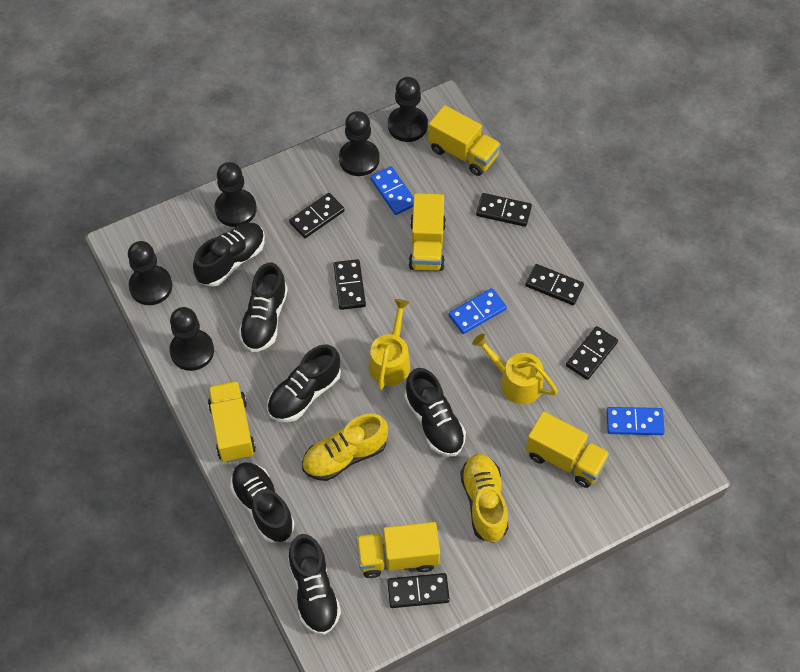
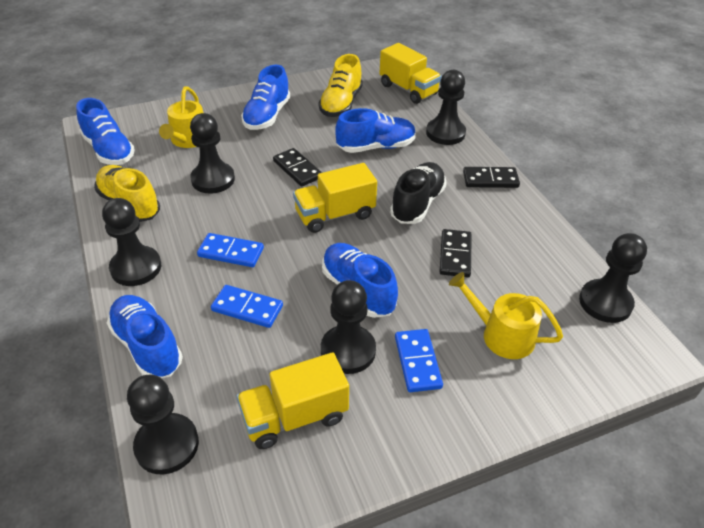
black domino: [289,193,345,238] [333,259,366,310] [387,573,450,608] [476,193,532,227] [525,264,584,305] [566,326,618,380] = 6 -> [273,148,322,187] [440,229,472,277] [463,167,520,188] = 3
black pawn: [128,241,172,305] [169,307,214,371] [214,162,257,227] [339,111,380,176] [388,77,428,142] = 5 -> [102,198,161,286] [127,375,199,474] [190,113,235,194] [321,280,376,374] [426,70,466,145] [579,233,647,323] = 6
black shoe: [193,223,265,286] [230,462,294,543] [239,263,288,352] [267,344,341,422] [288,534,341,635] [405,368,466,457] = 6 -> [390,162,447,224] = 1
blue shoe: none = 0 -> [76,98,135,165] [107,295,183,378] [241,65,290,130] [322,243,398,318] [335,108,416,153] = 5
yellow truck: [208,381,256,462] [356,522,440,578] [409,193,446,271] [428,105,501,176] [526,411,610,488] = 5 -> [236,352,349,449] [293,163,377,233] [379,43,441,104] = 3

